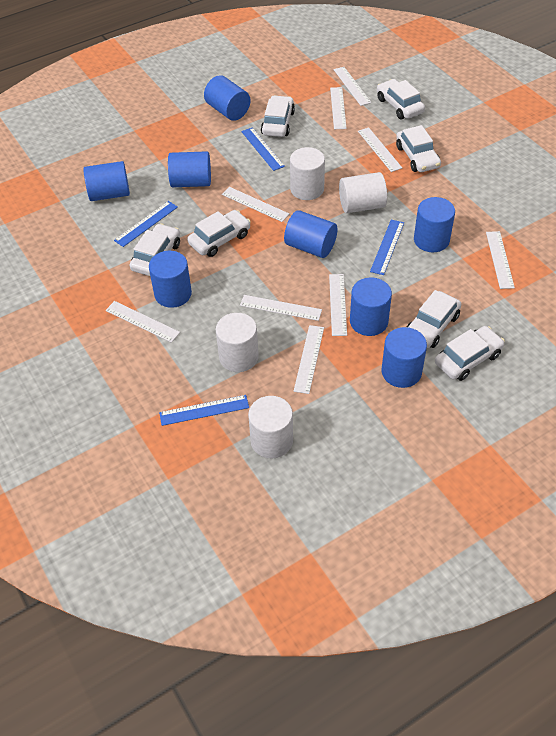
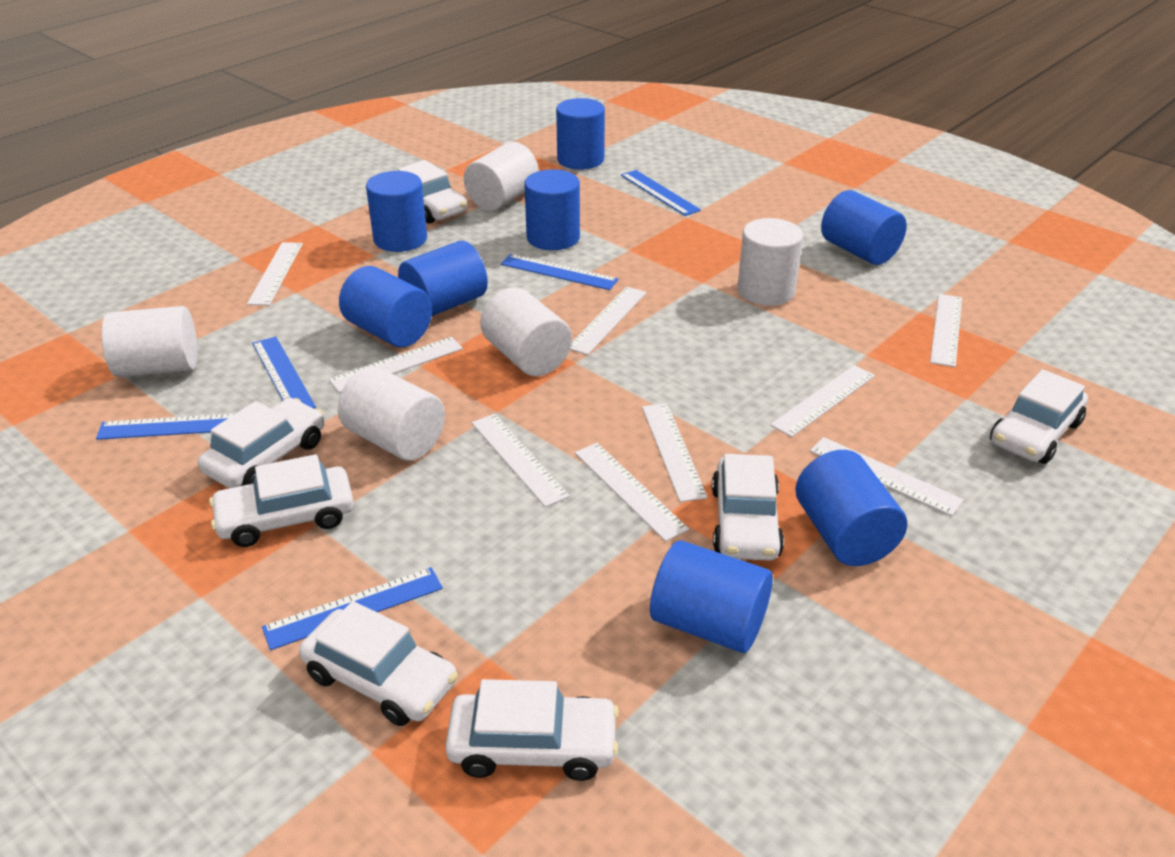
blue ruler: [114,201,178,247] [159,395,249,426] [241,127,285,171] [370,219,404,275] = 4 -> [96,413,236,440] [252,337,316,408] [262,567,443,650] [501,254,618,290] [621,170,701,216] = 5
white cylinder: [216,313,259,372] [248,396,293,458] [290,147,325,200] [339,172,387,213] = 4 -> [102,306,197,377] [338,367,445,461] [464,142,539,211] [480,287,572,376] [737,218,803,306] = 5

